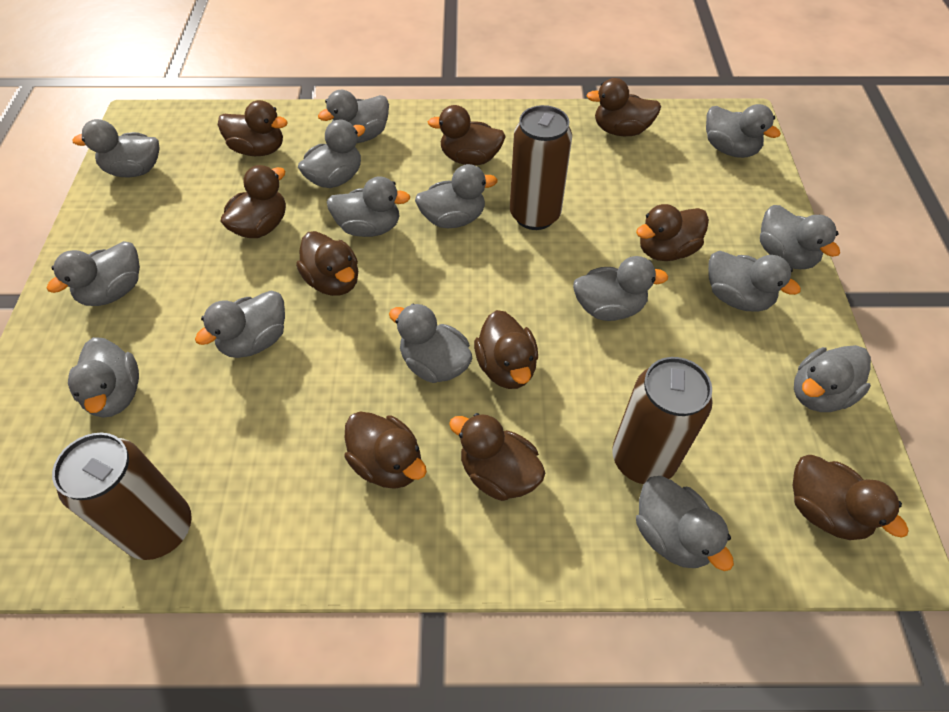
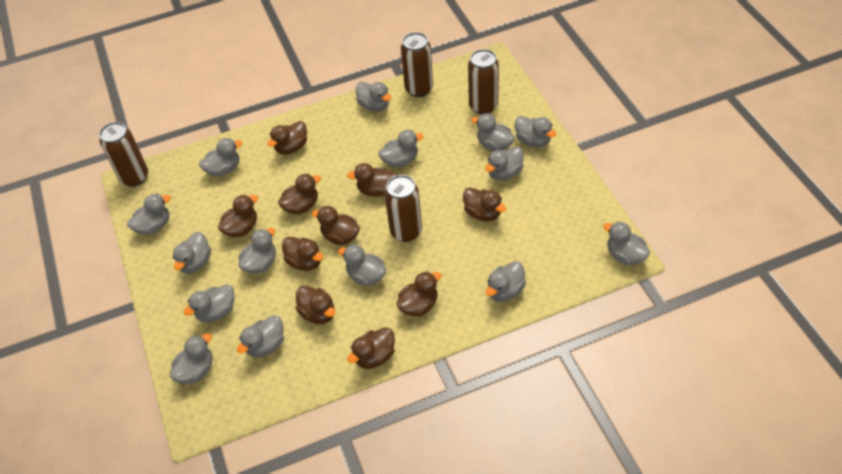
brown can: [52,433,192,560] [510,105,572,230] [612,357,713,484] = 3 -> [99,122,148,187] [384,175,422,242] [401,32,433,97] [468,49,499,115] = 4

